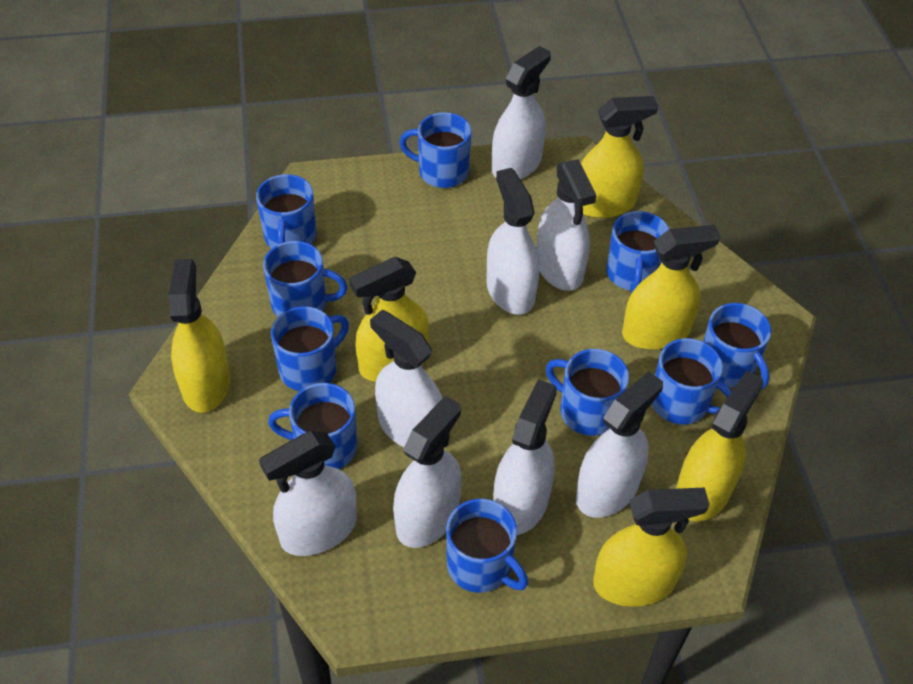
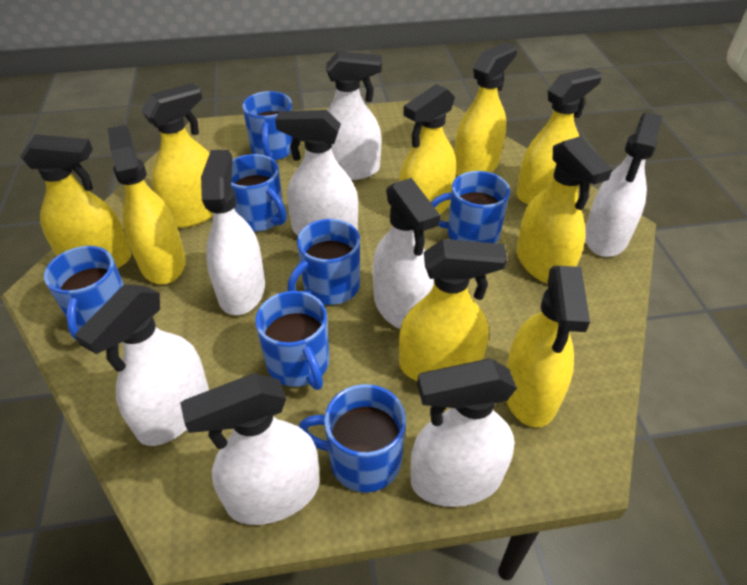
blue mug: [256,174,316,249] [263,241,348,317] [268,383,357,469] [271,306,349,391] [399,112,471,188] [446,499,528,593] [546,349,629,436] [606,211,669,294] [652,338,732,424] [703,303,771,389] = 10 -> [44,246,124,340] [231,154,287,231] [243,91,293,160] [255,291,329,390] [287,219,360,305] [299,384,406,493] [431,171,510,243] = 7
yellow spray bottle: [169,259,230,413] [349,257,429,382] [581,96,658,218] [593,488,710,607] [622,225,720,350] [676,371,764,522] = 6 -> [20,134,131,269] [108,125,186,284] [141,83,213,228] [399,84,456,214] [399,239,507,381] [455,42,517,176] [506,266,590,428] [516,136,612,284] [517,68,602,204] = 9

